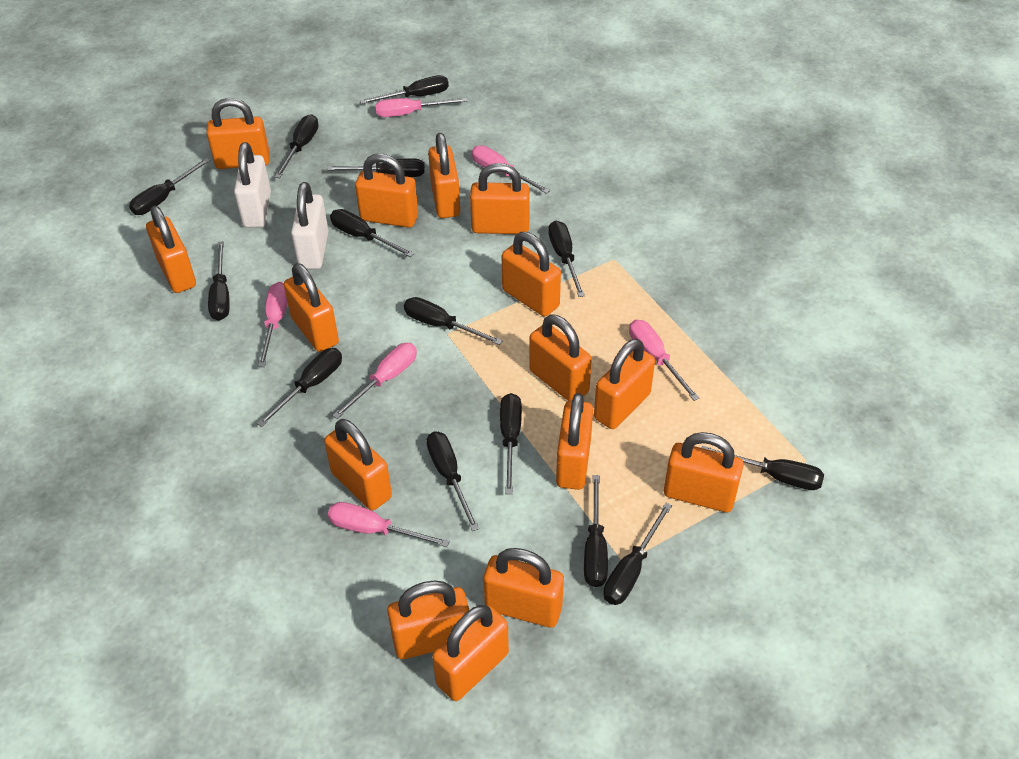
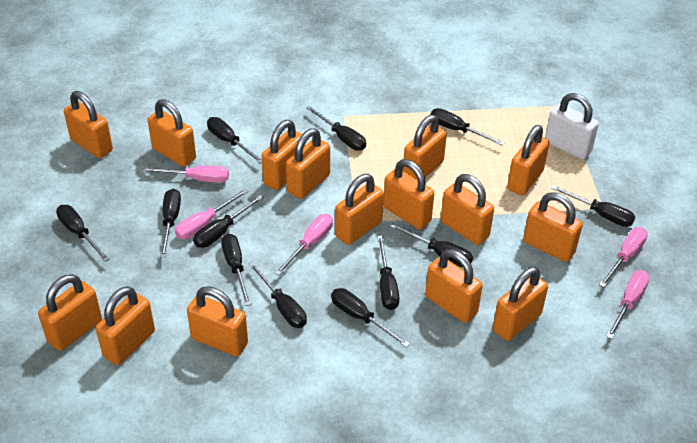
black screwdriver: [129,158,210,215] [208,241,230,321] [257,348,342,427] [275,114,319,178] [327,158,425,177] [330,209,414,257] [360,75,449,104] [404,297,503,345] [426,431,479,531] [500,393,522,494] [548,221,585,297] [584,475,608,587] [603,503,672,605] [702,446,824,490] = 14 -> [56,205,110,262] [160,189,181,258] [193,195,264,248] [207,117,262,164] [221,234,251,306] [249,262,307,328] [306,106,366,151] [331,288,410,347] [378,236,399,310] [390,223,473,267] [430,108,505,146] [551,185,635,227] = 12
pink screwdriver: [258,282,288,367] [328,502,450,547] [332,343,417,419] [375,98,467,117] [471,145,550,194] [629,320,699,401] = 6 -> [142,165,229,183] [175,189,248,239] [275,214,333,275] [599,227,648,287] [606,270,650,339] = 5
white padlock: [234,142,271,228] [291,182,329,269] = 2 -> [545,93,599,159] = 1

